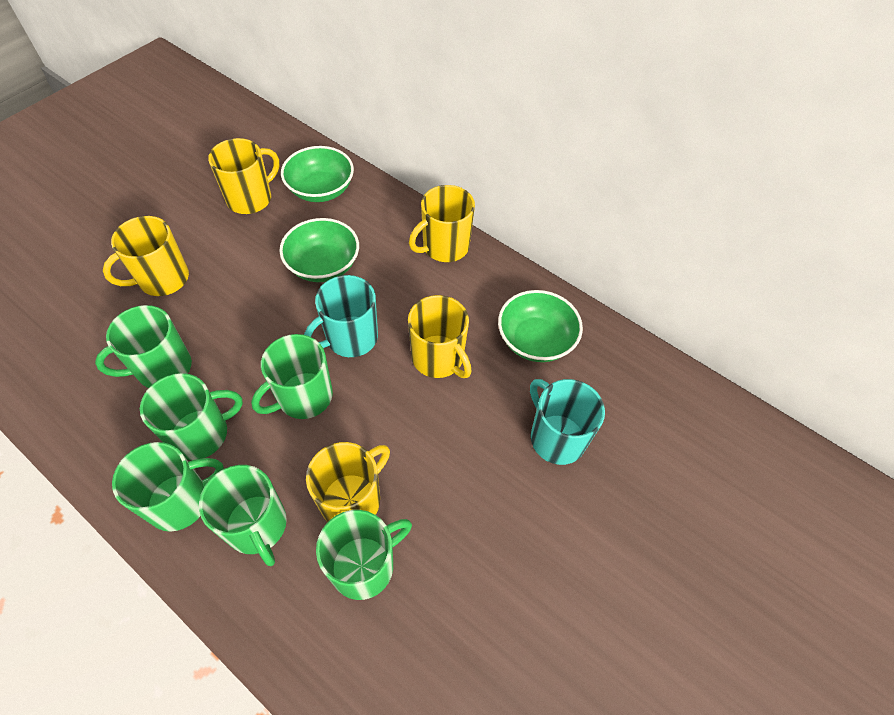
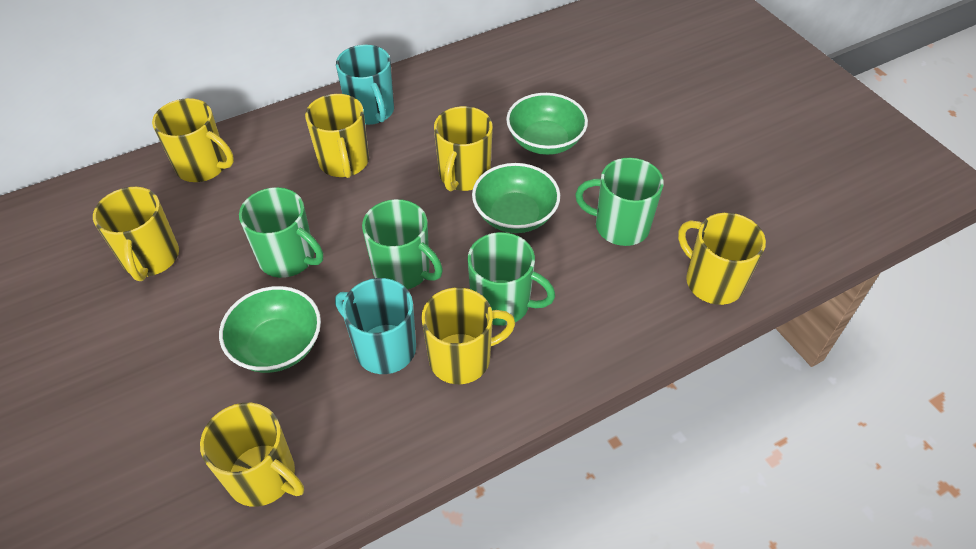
green mug: [95,305,192,388] [112,442,224,532] [140,373,243,460] [199,465,287,566] [251,334,333,419] [316,510,412,600] = 6 -> [239,187,323,278] [362,199,443,290] [468,232,555,326] [575,158,664,246] = 4
yellow mug: [103,216,189,296] [208,138,279,214] [306,442,390,522] [408,295,472,378] [409,185,475,262] = 5 -> [93,187,179,281] [152,98,234,182] [200,403,304,507] [305,94,369,178] [421,287,516,384] [434,106,493,191] [678,213,766,305] = 7

